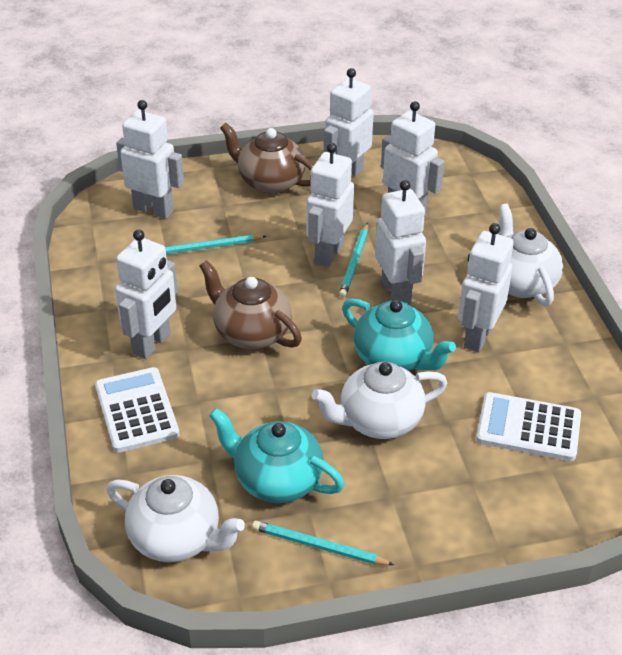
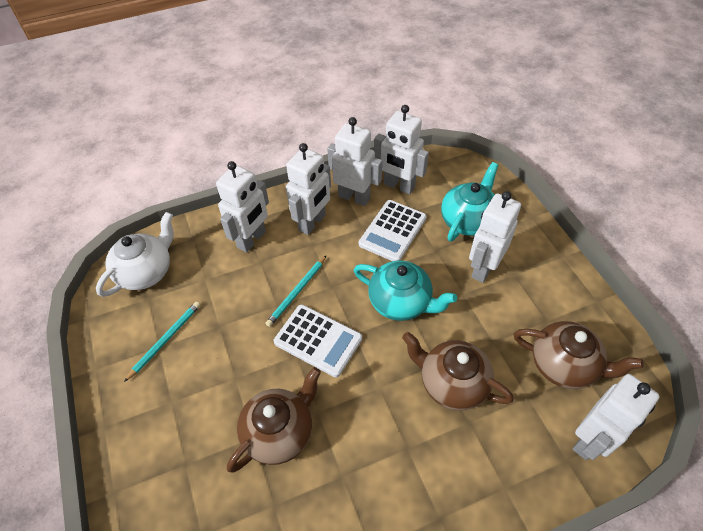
brown teapot: [199,260,302,349] [220,123,314,194] = 2 -> [227,367,321,473] [402,332,514,411] [514,321,644,389] = 3
turquoise pencil: [165,235,267,254] [252,521,394,565] [339,223,368,298] = 3 -> [124,302,201,382] [265,255,327,327] = 2
white robot: [115,229,178,359] [116,100,184,219] [306,143,354,268] [324,68,374,176] [375,180,426,304] [381,101,444,215] [458,223,514,352] = 7 -> [216,161,269,253] [286,143,331,235] [327,117,382,206] [374,105,429,194] [469,191,521,283] [573,374,660,460] = 6
white teapot: [107,475,245,562] [312,362,447,439] [498,203,563,306] = 3 -> [96,212,174,297] = 1

